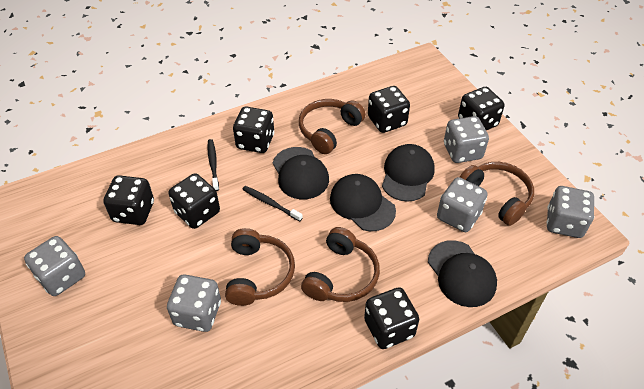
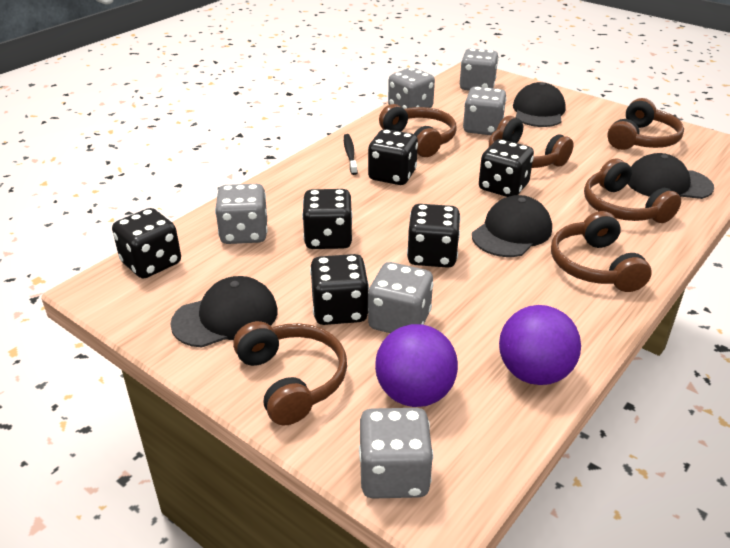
black toothbrush: [208,139,219,191] [242,186,303,222] = 2 -> [344,134,357,175] = 1
brown headphones: [225,228,295,306] [299,99,366,154] [301,227,380,302] [460,162,534,226] = 4 -> [233,321,347,425] [379,104,456,157] [489,116,573,168] [551,211,652,292] [584,158,681,223] [607,98,684,150] = 6
grey dice: [24,236,85,296] [167,274,221,332] [437,177,487,232] [444,116,489,163] [546,186,594,238] = 5 -> [215,184,267,244] [359,408,433,499] [368,262,433,333] [388,68,435,109] [460,48,498,91] [463,87,507,135] = 6
purple ball: none = 0 -> [375,324,458,407] [499,305,581,385] = 2

